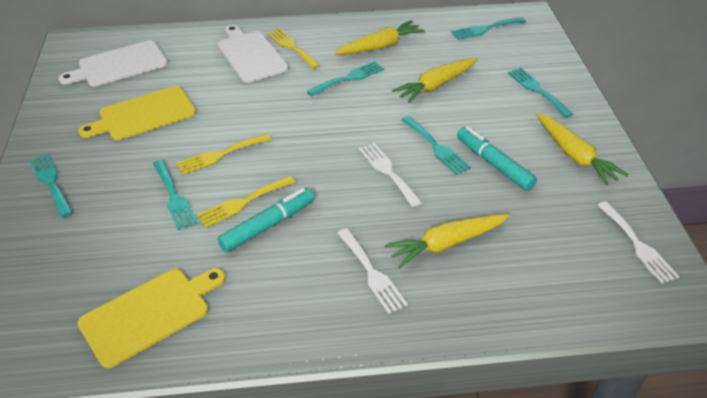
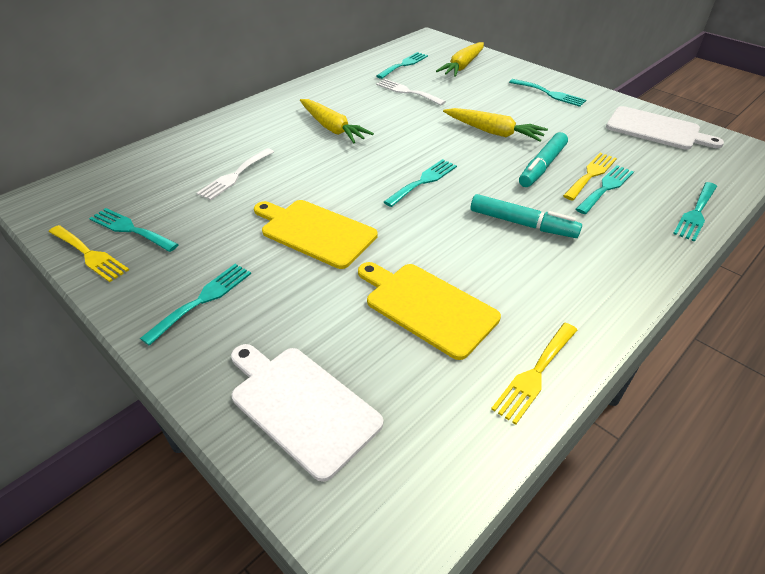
turquoise fork: [29,153,73,217] [153,159,198,230] [307,61,384,97] [402,116,471,175] [451,17,526,40] [508,68,573,118] = 6 -> [89,208,179,252] [140,264,251,346] [376,52,428,79] [384,159,457,207] [509,79,586,107] [575,165,634,214] [673,182,717,242] = 7
white fork: [337,228,408,314] [359,143,422,207] [598,201,679,284] = 3 -> [197,148,274,200] [376,79,446,105] = 2
yellow carrot: [334,20,425,54] [385,214,509,268] [392,57,478,103] [536,113,629,186] = 4 -> [300,99,374,143] [436,42,484,77] [443,108,548,142] = 3

